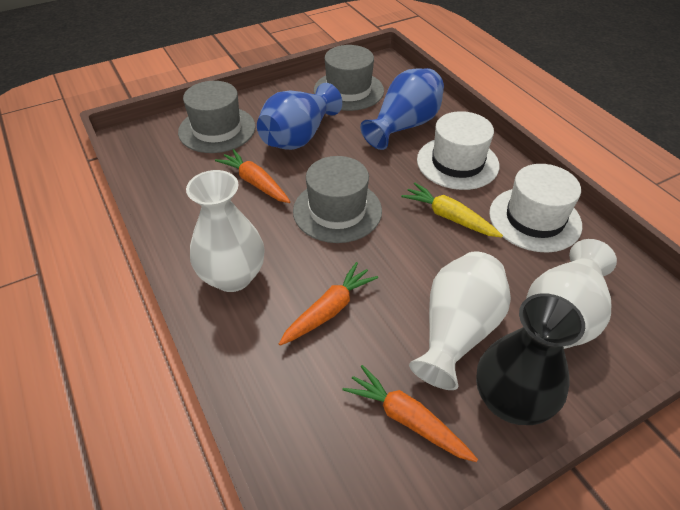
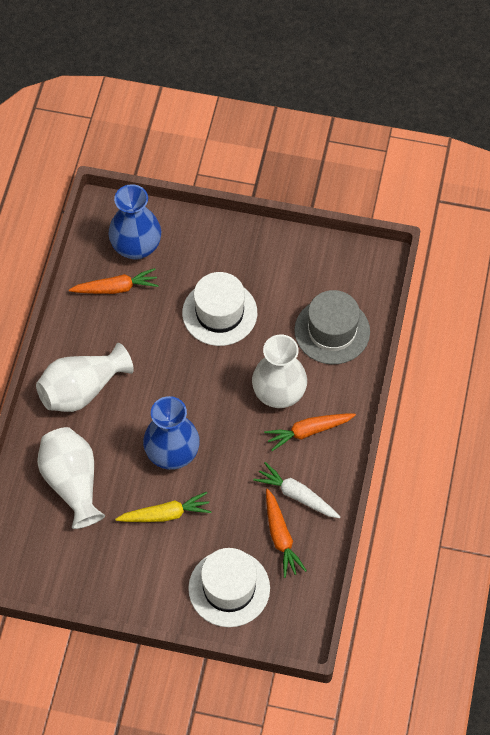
black vase: [476,293,585,425] = 1 -> none = 0
grey hat: [178,81,256,153] [293,156,382,243] [314,45,384,111] = 3 -> [294,290,370,364] = 1
white carrot: none = 0 -> [253,462,340,518] = 1

